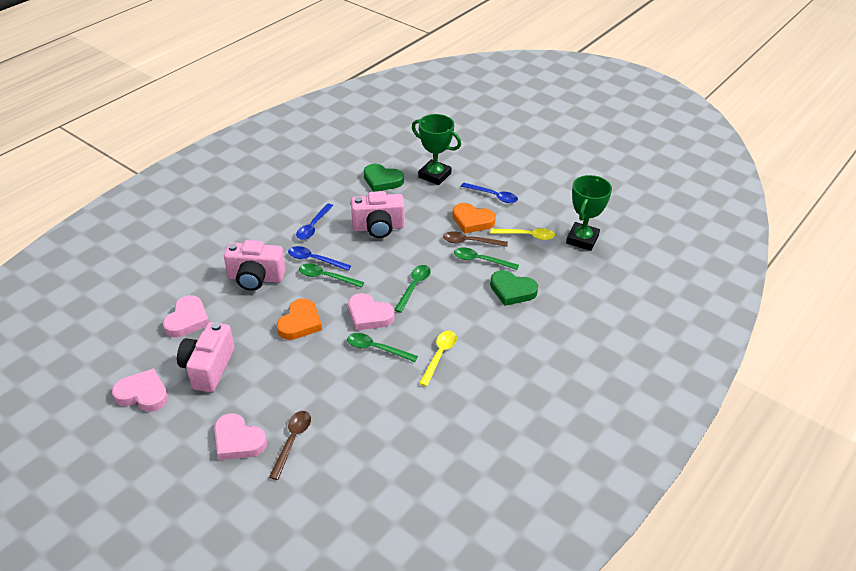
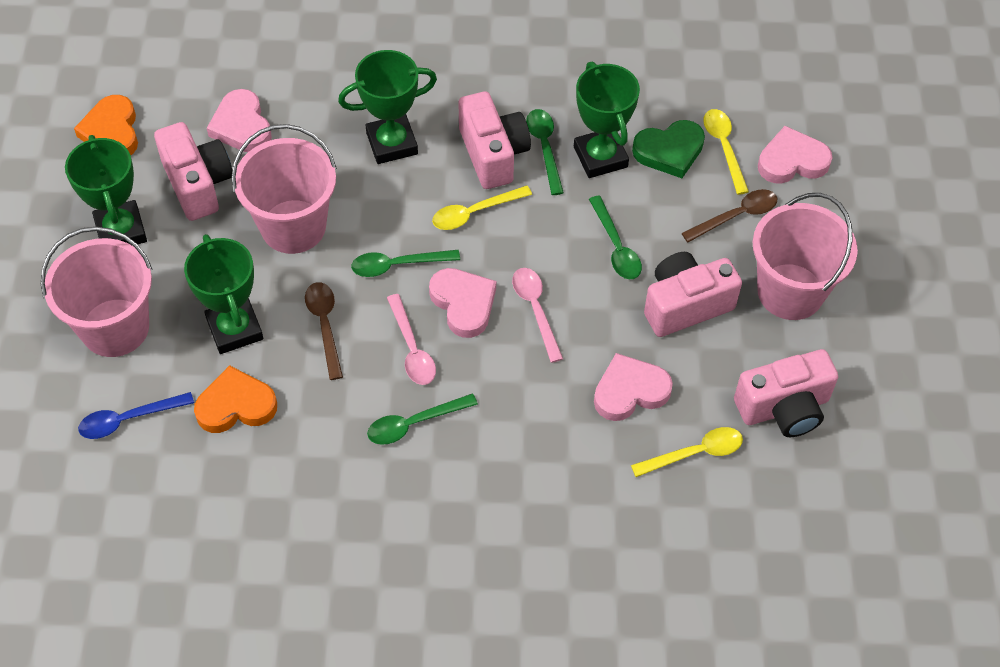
blue spoon: [288,246,351,271] [296,203,333,240] [461,183,518,203] = 3 -> [78,392,194,439] = 1
green heart: [364,164,404,192] [490,270,538,306] = 2 -> [632,120,705,178] = 1
green trophy: [412,114,461,185] [566,175,612,251] = 2 -> [65,135,147,245] [184,234,263,354] [338,50,437,164] [574,61,640,178] = 4
pink bucket: none = 0 -> [41,227,153,357] [232,124,337,254] [753,193,858,320] = 3
pink camera: [177,322,234,392] [224,240,285,291] [351,191,405,238] = 3 -> [154,122,232,221] [458,91,531,189] [644,252,742,337] [734,349,838,437] = 4
pink spoon: none = 0 -> [387,294,436,385] [512,268,563,363] = 2
yellow spoon: [419,331,457,387] [490,228,555,240] = 2 -> [432,185,532,230] [631,427,743,477] [703,109,749,195] = 3

